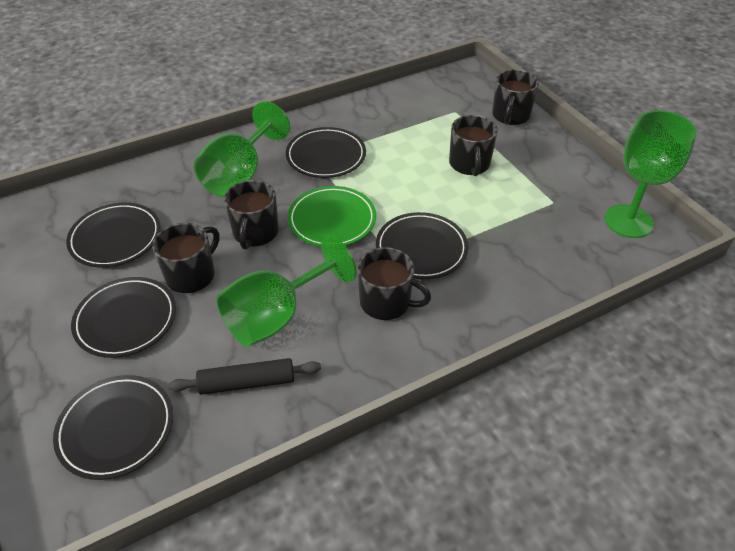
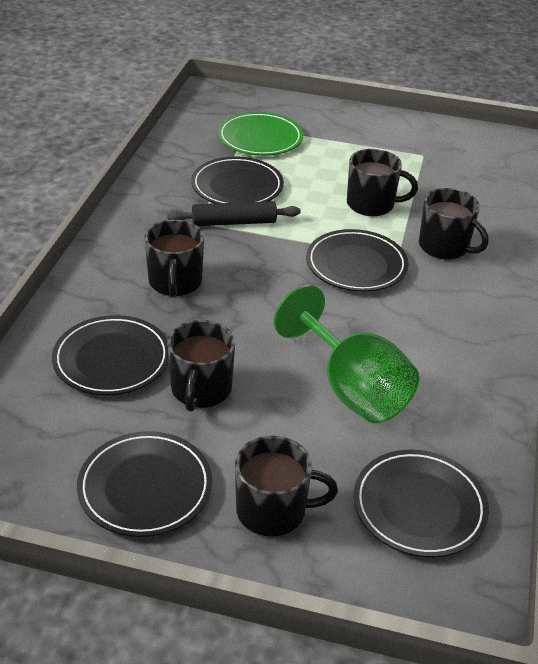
green goblet: [194,101,290,197] [216,235,356,347] [605,110,697,238] = 3 -> [274,285,419,423] = 1

